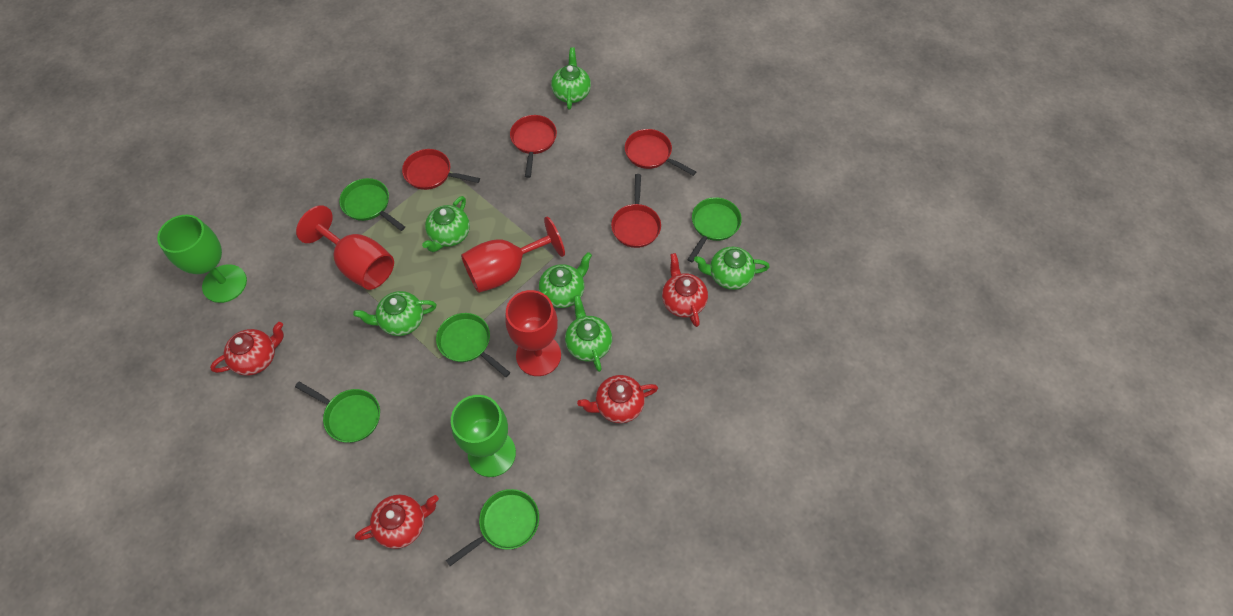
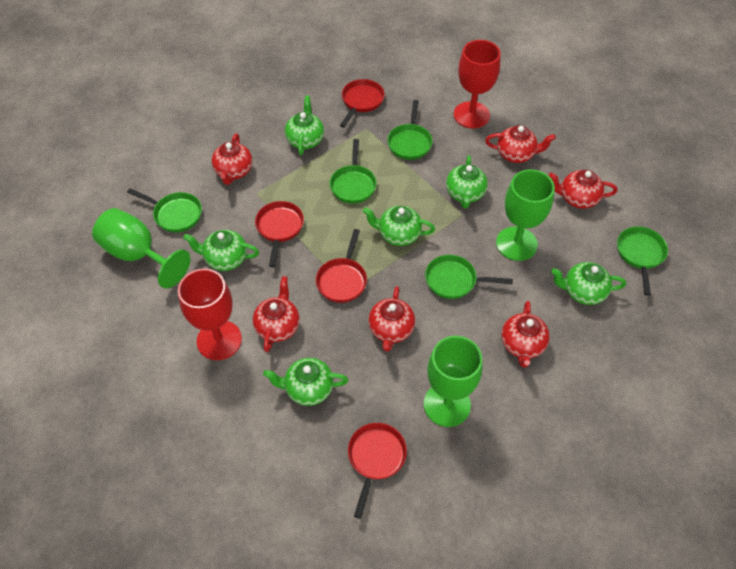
green goblet: [157,215,247,303] [451,395,516,477] = 2 -> [92,208,190,288] [424,336,482,427] [496,169,555,261] = 3
red goblet: [296,205,394,290] [461,217,565,293] [505,290,561,376] = 3 -> [178,268,242,360] [454,40,501,128] = 2
red teapot: [210,322,284,376] [355,495,439,549] [577,375,658,423] [662,253,708,327] = 4 -> [211,133,253,185] [253,276,300,352] [368,286,415,352] [485,125,556,163] [501,301,550,368] [548,170,617,209] = 6

